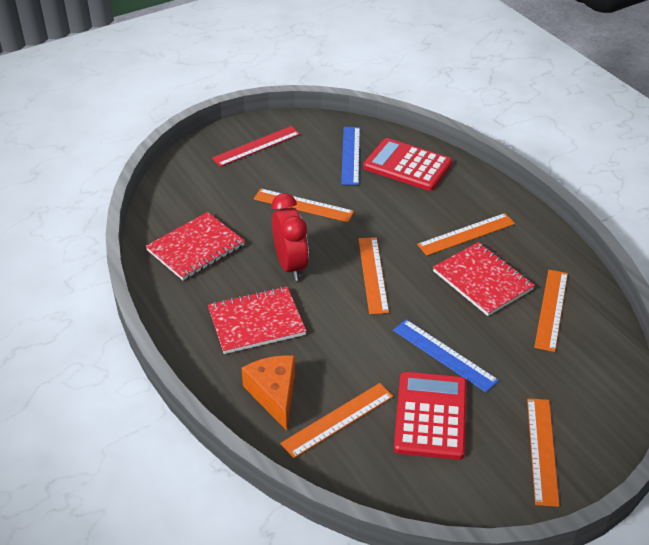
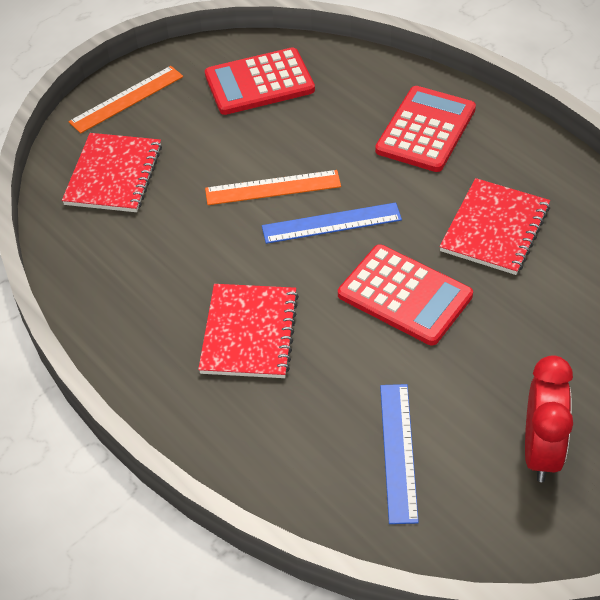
orange cheese: [241,355,295,431] = 1 -> none = 0
orange ruler: [254,188,354,222] [280,383,394,458] [358,237,389,314] [417,213,515,256] [527,398,560,507] [534,270,568,352] = 6 -> [68,66,183,133] [205,170,341,205] = 2
red calculator: [363,138,452,191] [394,372,467,460] = 2 -> [205,47,315,115] [338,244,473,345] [375,86,476,172] = 3
red ruler: [212,126,300,167] = 1 -> none = 0

